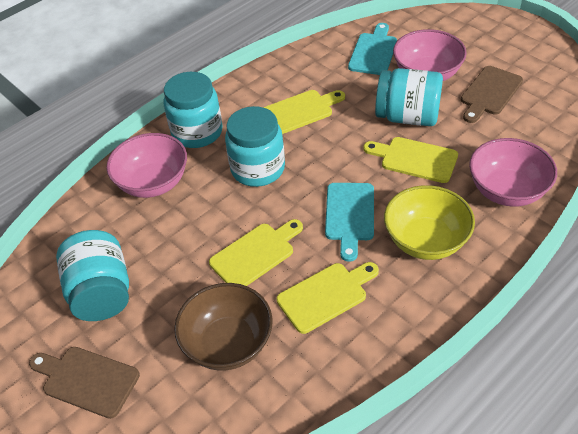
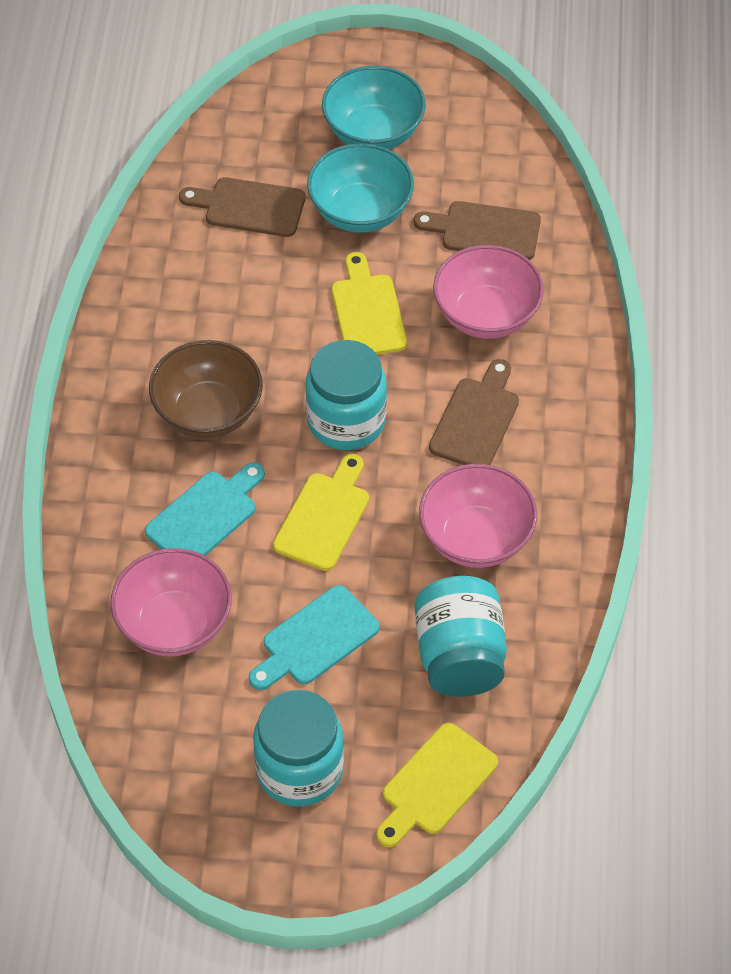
brown cutting board: [29,347,140,419] [461,66,523,123] = 2 -> [179,177,305,237] [414,201,541,260] [429,359,519,465] = 3
turquoise bowl: none = 0 -> [307,143,414,233] [322,66,426,149] = 2
turquoise jar: [56,230,129,321] [164,72,223,148] [225,106,285,187] [375,68,443,126] = 4 -> [253,690,344,807] [305,340,387,450] [415,576,507,697] = 3
yellow bowl: [384,185,475,260] = 1 -> none = 0
yellow cutting board: [209,219,303,286] [263,90,345,134] [277,262,379,334] [363,137,458,183] = 4 -> [273,454,369,571] [331,252,407,355] [376,723,498,847] = 3

